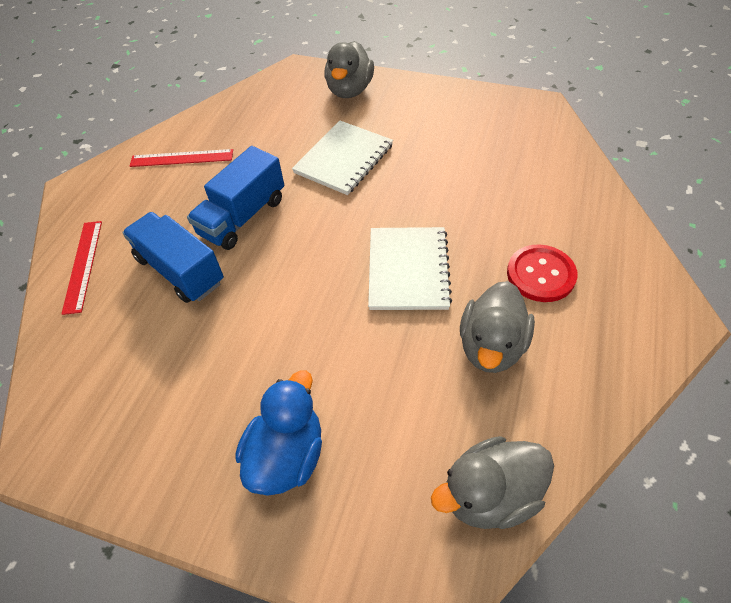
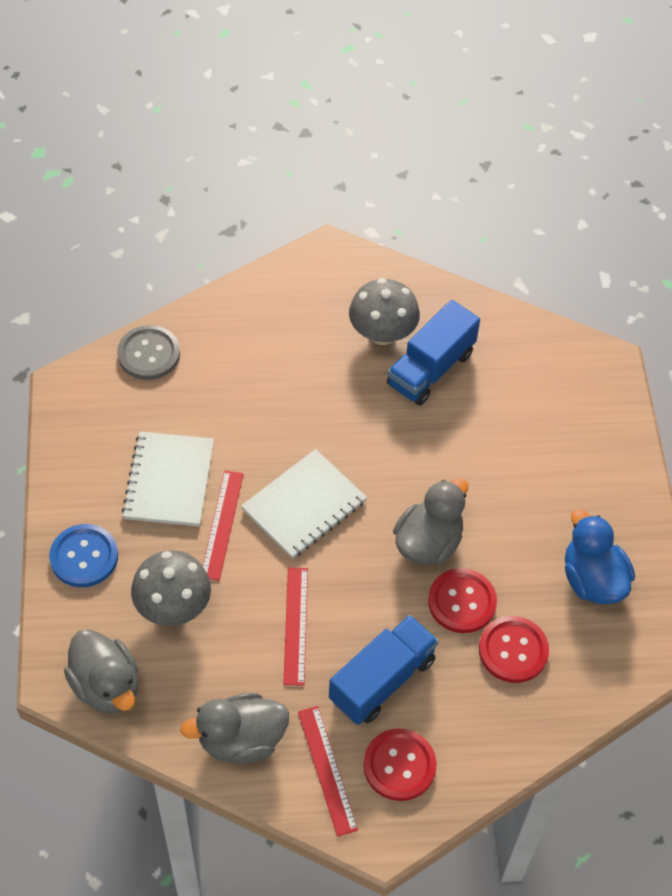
blue button: none = 0 -> [49,524,118,587] = 1
grey button: none = 0 -> [117,325,180,380] = 1
grey mushroom: none = 0 -> [131,550,211,626] [349,278,420,345] = 2
red button: [507,244,577,302] = 1 -> [363,728,437,801] [428,568,497,633] [479,616,549,683] = 3
red ruler: [61,221,102,315] [130,149,233,167] = 2 -> [203,470,244,581] [283,567,308,686] [298,706,358,837] = 3

